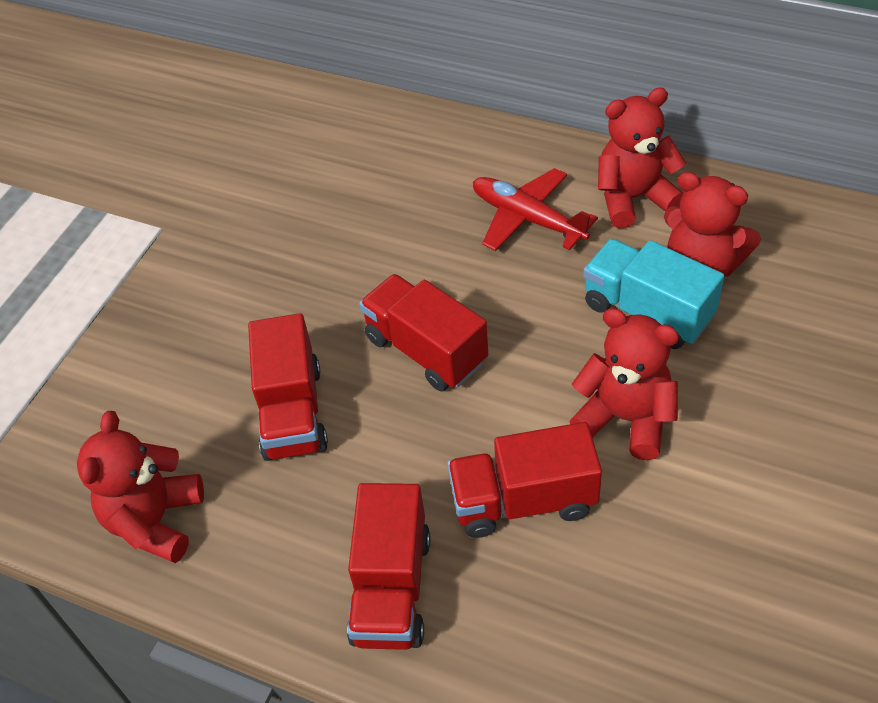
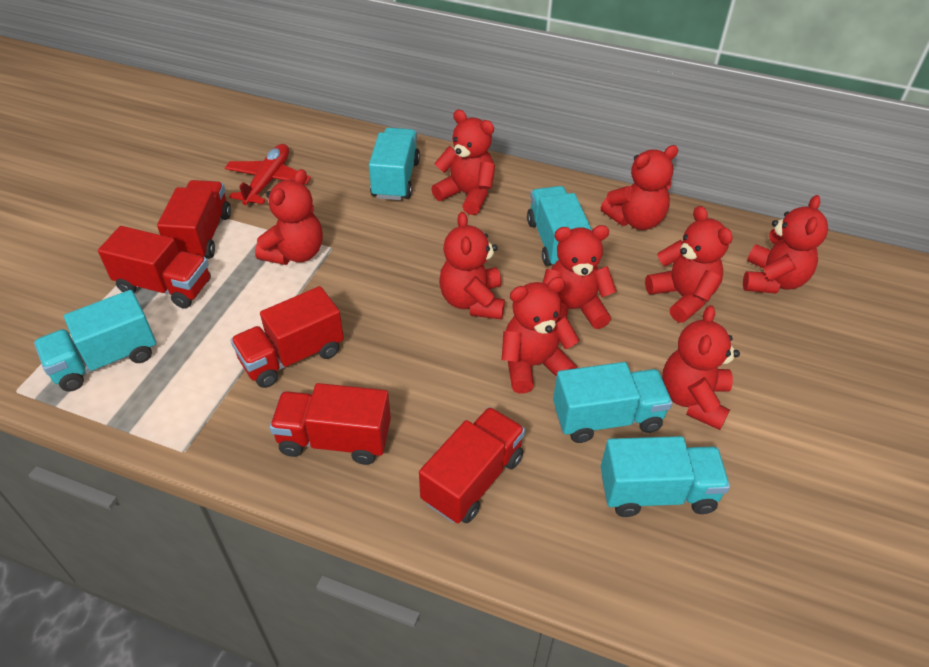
red teddy bear: [77,411,204,563] [569,308,679,460] [598,87,686,228] [664,172,761,277] = 4 -> [255,169,323,265] [431,110,495,215] [439,212,505,320] [502,277,579,394] [543,225,617,329] [600,145,679,230] [645,206,733,323] [662,305,740,430] [743,195,828,294] = 9
red truck: [248,313,328,461] [347,483,430,650] [359,274,488,391] [447,422,602,538] = 4 -> [98,226,211,309] [157,180,231,259] [230,286,344,388] [269,383,391,465] [419,407,525,523] = 5
turquoise truck: [583,239,724,349] = 1 -> [34,290,156,391] [369,128,420,200] [527,186,592,266] [553,362,673,443] [600,436,730,517] = 5

